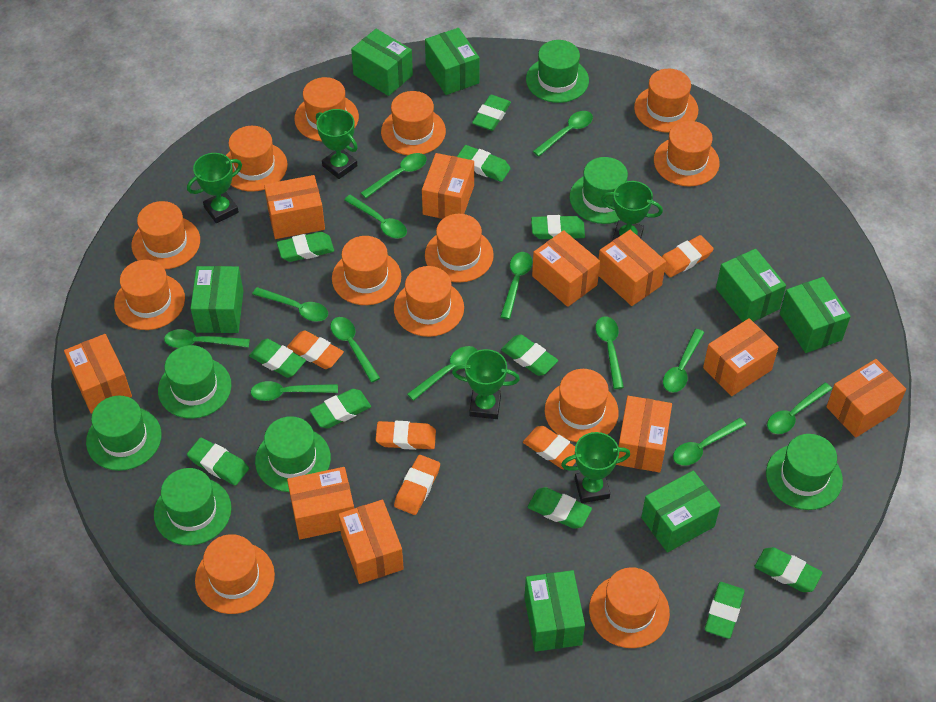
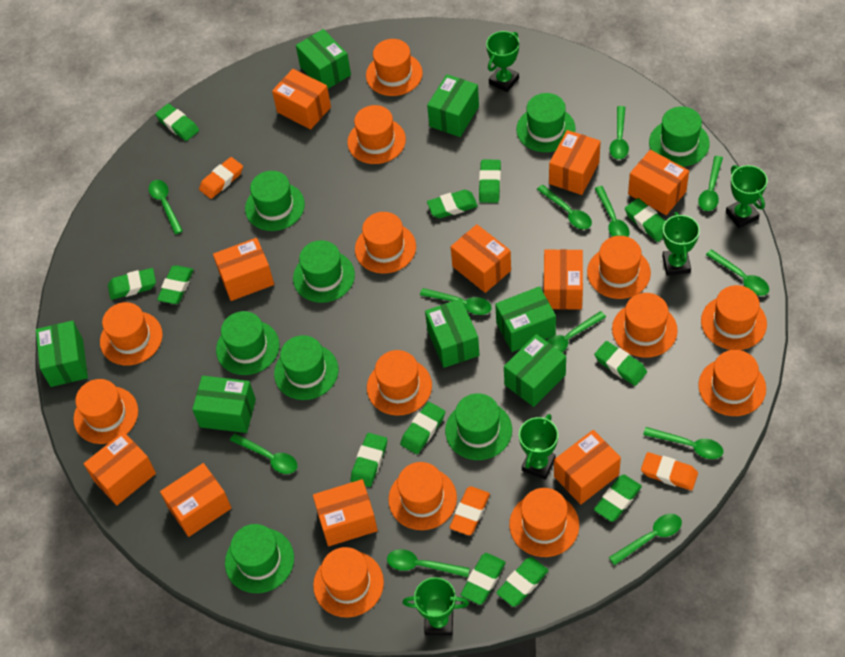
green eraser: [187,437,249,486] [249,339,306,378] [277,232,334,262] [310,389,371,429] [457,145,511,182] [472,95,511,131] [501,335,558,376] [528,487,592,529] [531,215,585,239] [705,582,745,639] [755,547,823,592] = 11 -> [108,268,156,300] [155,104,199,141] [157,265,194,304] [351,433,387,487] [400,402,445,454] [427,190,478,218] [461,553,506,605] [479,160,501,203] [496,557,549,607] [594,341,647,386] [594,475,642,522] [625,198,665,242] = 12
green hat: [86,396,162,471] [154,468,231,545] [158,345,231,419] [255,416,331,492] [526,40,589,103] [569,157,628,224] [766,434,843,510] = 7 -> [216,311,279,375] [225,524,294,593] [245,171,305,231] [274,335,338,400] [293,240,355,303] [445,393,512,460] [516,93,576,152] [649,106,710,167] = 8
green spoon: [164,329,250,348] [251,381,338,401] [252,287,328,322] [330,317,380,383] [344,195,407,239] [361,153,427,198] [407,346,477,401] [500,252,532,319] [533,111,593,156] [595,316,624,389] [663,329,705,393] [673,418,746,466] [767,382,832,434] = 13 -> [149,180,183,234] [230,433,297,474] [387,549,470,577] [420,288,492,315] [537,185,592,229] [547,311,606,352] [594,186,629,237] [609,106,629,159] [609,514,682,565] [643,427,723,459] [698,156,723,211] [706,249,769,296] = 12
orange eraser: [287,331,344,369] [376,421,436,450] [394,455,440,515] [523,426,576,469] [662,235,714,277] = 5 -> [199,157,243,199] [450,486,490,536] [641,452,698,490] = 3

